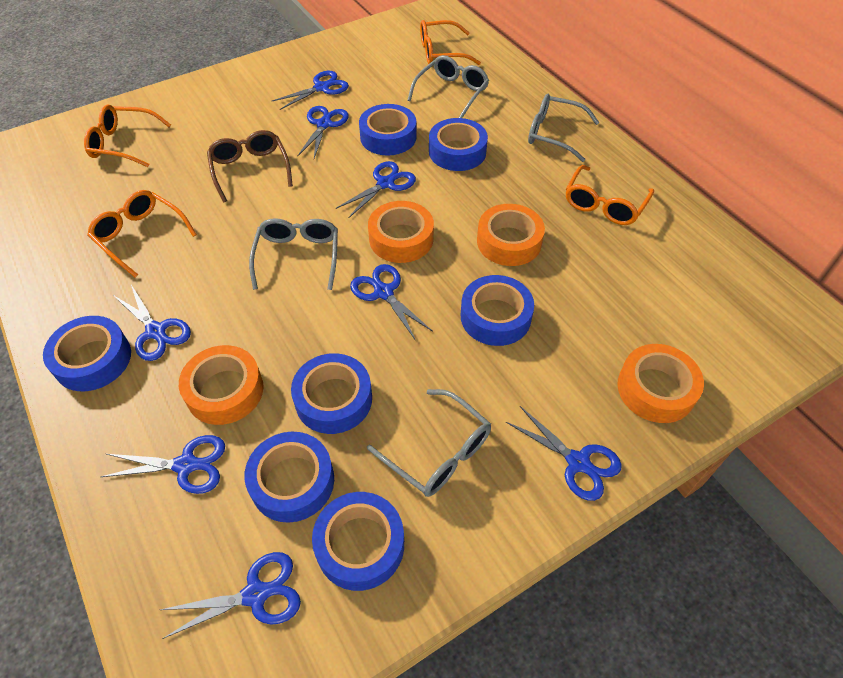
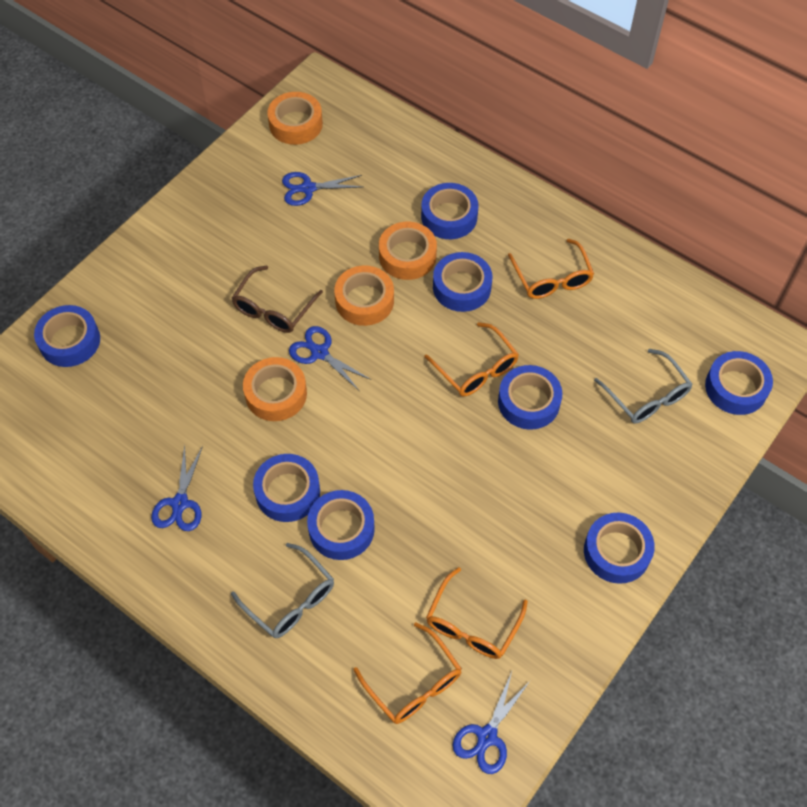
blue scissors: [101,435,225,494] [112,285,191,361] [160,552,301,639] [272,71,349,110] [297,106,349,158] [336,161,416,218] [350,264,433,341] [506,406,622,501] = 8 -> [151,445,203,531] [282,172,363,206] [289,326,371,390] [453,672,530,774] = 4
blue tape: [43,316,131,391] [244,432,334,523] [291,353,372,434] [312,492,404,591] [359,104,417,156] [429,118,488,171] [461,275,534,346] = 7 -> [34,305,100,367] [253,454,320,522] [307,490,375,560] [421,183,478,239] [433,252,493,312] [498,365,562,430] [584,513,655,584] [705,351,773,415] = 8
grey glasses: [249,218,338,290] [367,389,491,497] [408,55,489,118] [528,94,600,162] = 4 -> [231,543,334,638] [594,349,693,423] = 2

